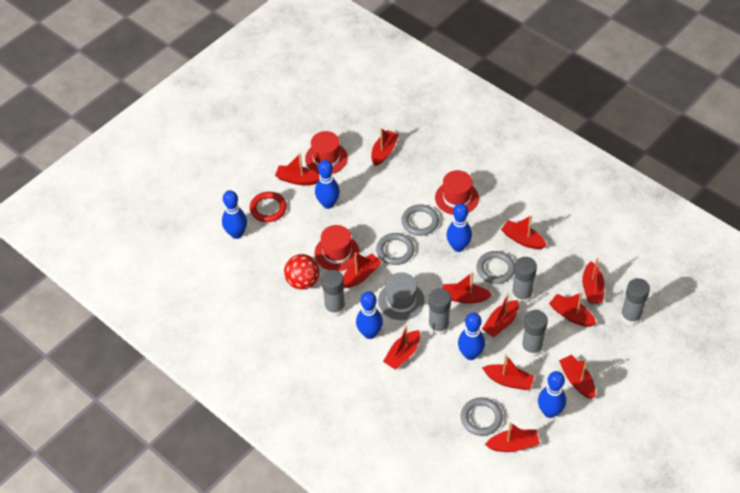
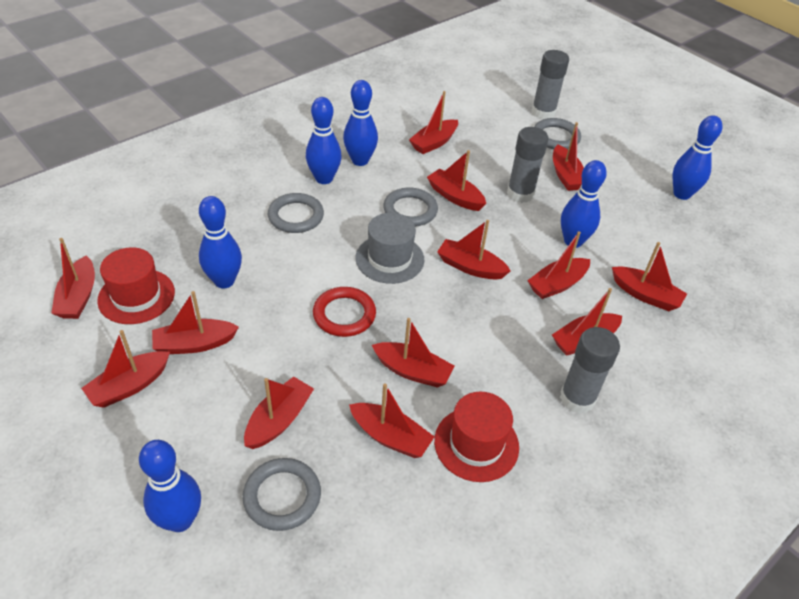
grey glue stick: [322,270,345,317] [429,288,451,336] [512,257,537,304] [521,310,548,357] [620,278,650,326] = 5 -> [507,127,548,203] [532,50,569,119] [560,327,620,414] = 3
red ball: [284,254,320,289] = 1 -> none = 0
red boat: [275,153,320,185] [343,253,381,288] [371,128,399,166] [383,325,420,370] [443,272,492,303] [482,294,519,337] [482,354,534,390] [485,422,540,452] [501,215,547,249] [549,292,596,327] [559,355,596,399] [582,258,605,303] = 12 -> [51,238,95,319] [81,330,170,408] [152,291,239,354] [244,377,314,449] [349,383,435,458] [372,318,454,388] [409,91,458,154] [427,150,486,211] [437,220,511,279] [527,231,590,299] [552,288,622,356] [553,122,584,191] [612,242,687,311] = 13
red hat: [305,131,348,174] [314,225,360,271] [435,170,479,215] = 3 -> [97,247,175,324] [434,392,519,482] = 2

